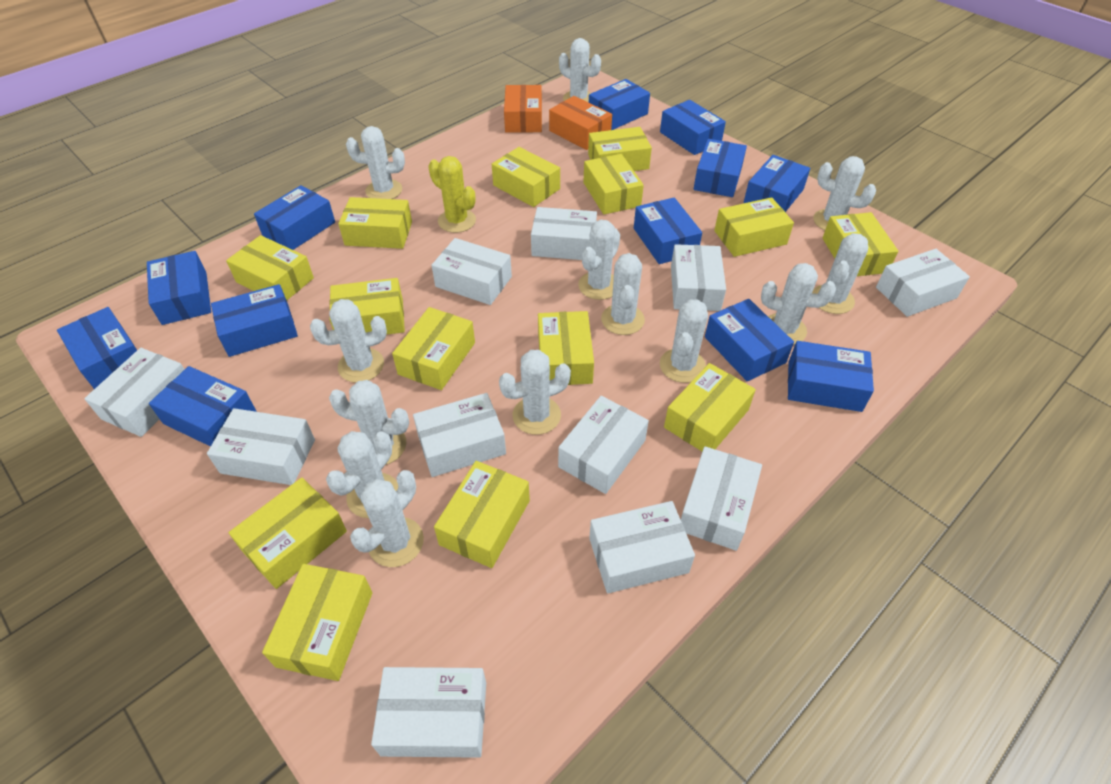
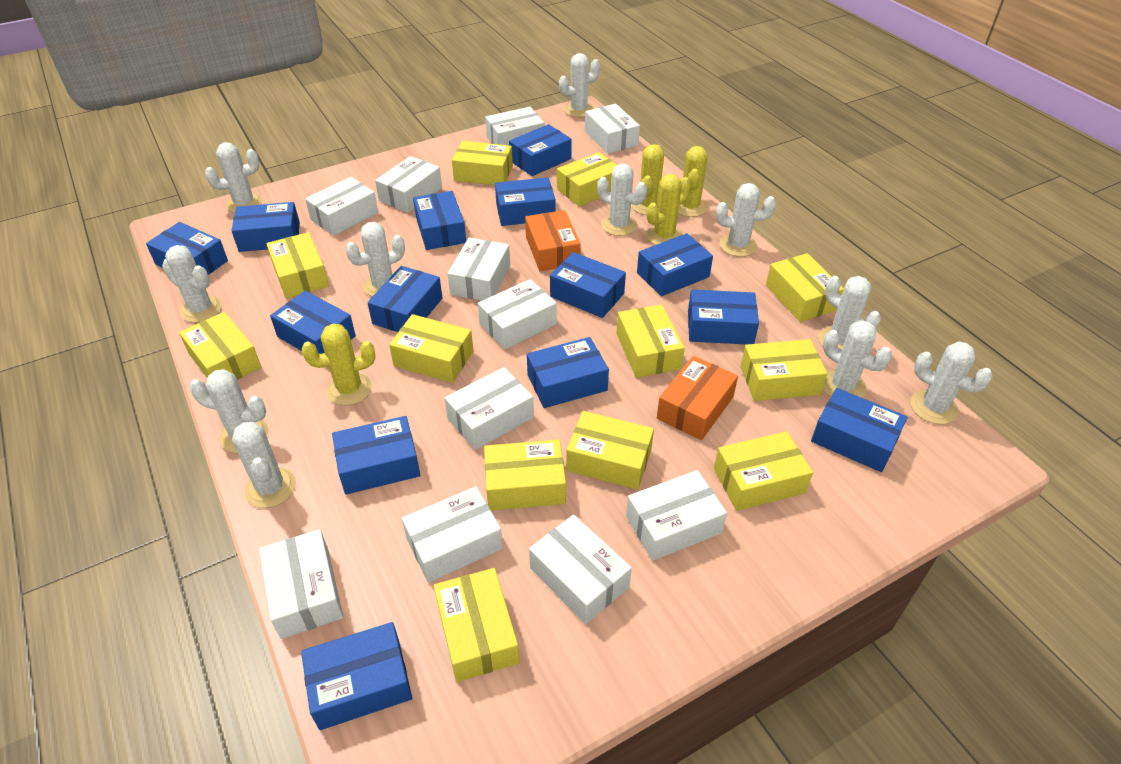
blue box: [57,307,137,389] [147,251,211,325] [149,366,257,447] [211,284,298,357] [254,185,335,250] [589,79,650,130] [634,198,702,264] [660,100,726,155] [694,139,747,197] [705,299,794,381] [744,155,810,212] [788,341,874,412] = 12 -> [146,222,228,275] [231,202,300,252] [270,291,356,354] [301,622,412,730] [332,416,420,495] [367,266,442,332] [413,191,466,250] [495,177,556,226] [509,124,572,176] [527,337,609,408] [550,252,626,318] [637,233,713,296] [688,289,759,345] [811,388,908,472] = 14
white cactus: [310,299,387,383] [326,431,398,518] [329,380,409,465] [346,126,405,199] [350,470,424,567] [499,350,571,435] [559,38,601,103] [578,220,620,300] [601,253,645,335] [660,299,708,383] [761,263,836,345] [812,233,868,314] [813,156,876,230] = 13 -> [162,245,222,323] [190,369,268,453] [205,143,262,213] [232,422,296,508] [345,222,405,297] [559,53,600,117] [597,164,647,236] [716,183,776,257] [819,276,881,350] [822,320,892,398] [911,341,993,424] = 11
yellow box: [226,235,314,300] [229,478,347,589] [262,564,372,681] [329,278,405,335] [338,197,412,249] [392,307,475,390] [434,461,530,568] [492,147,560,207] [538,311,594,385] [583,154,644,214] [588,127,652,171] [664,363,756,451] [714,197,794,257] [822,212,899,276] = 14 -> [179,312,261,380] [266,232,329,298] [389,314,473,383] [434,568,519,682] [452,141,513,185] [484,439,566,511] [557,152,617,207] [566,411,654,490] [616,304,685,378] [714,431,813,511] [741,339,827,401] [766,253,844,322] = 12
yellow cactus: [428,156,476,233] = 1 -> [302,324,375,406] [631,144,664,215] [646,174,691,245] [678,146,708,217] = 4

